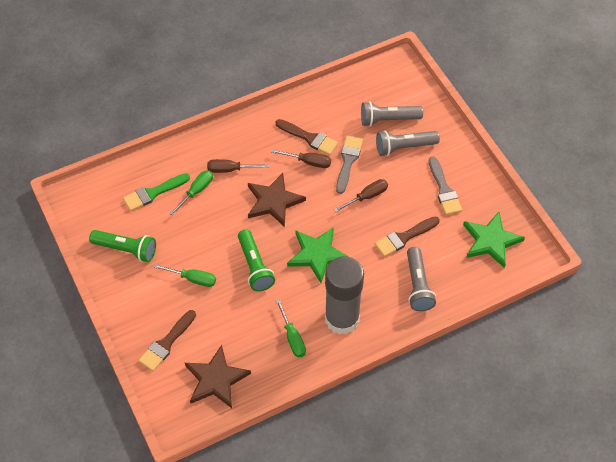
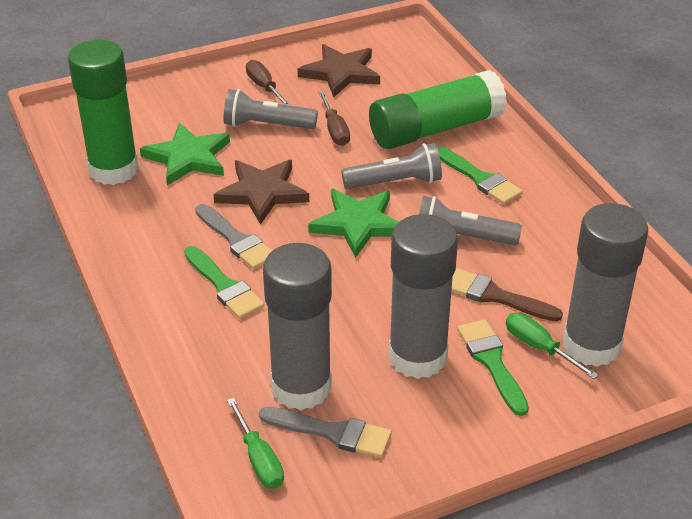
brown brush: [139,310,196,371] [275,119,338,155] [375,217,440,257] = 3 -> [451,268,563,321] = 1
brown screwdriver: [207,159,268,173] [271,149,331,168] [334,179,388,212] = 3 -> [246,60,291,106] [318,91,350,146] = 2
green brush: [123,173,190,211] = 1 -> [184,246,264,319] [437,147,523,204] [458,319,529,416] = 3
green flashlight: [89,230,156,262] [238,229,275,291] = 2 -> none = 0
green glue stick: none = 0 -> [68,40,139,185] [369,70,507,149] = 2
green screwdriver: [153,264,216,287] [170,170,213,216] [276,299,306,357] = 3 -> [227,398,284,489] [506,313,599,379] = 2
grey glue stick: [325,256,364,335] = 1 -> [263,243,332,411] [388,214,458,379] [563,203,648,367] = 3

